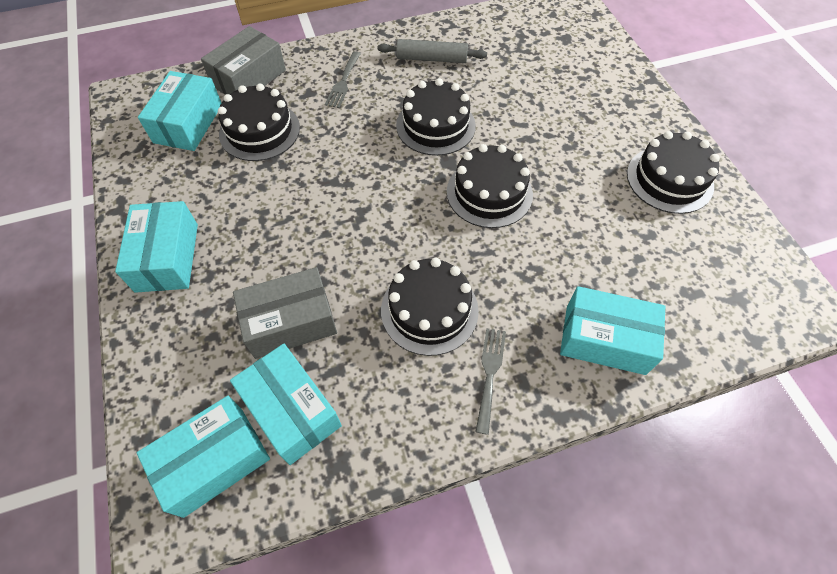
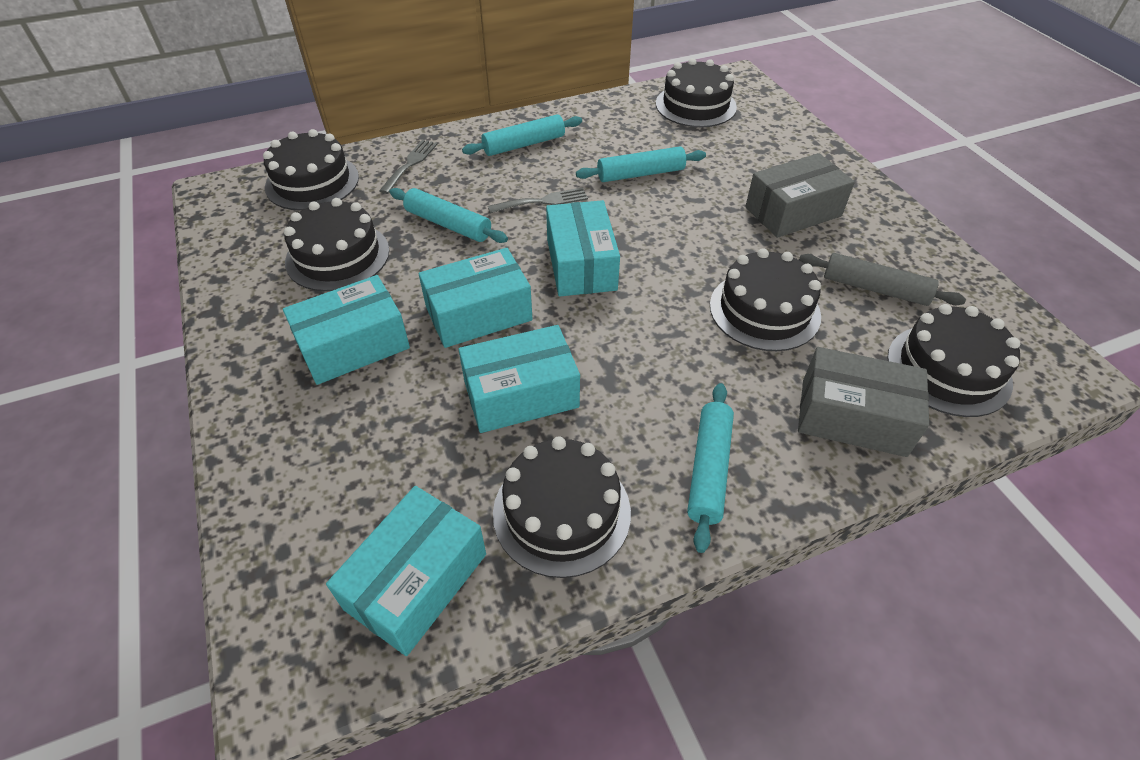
black cake: [218,83,300,161] [381,258,479,356] [396,78,476,156] [447,144,533,228] [627,131,720,214] = 5 -> [263,129,359,211] [284,198,389,292] [493,436,631,578] [656,58,737,127] [710,248,821,351] [887,304,1020,417] = 6
turquoise rolling pin: none = 0 -> [390,188,508,243] [462,114,582,156] [576,146,706,182] [687,383,734,553] = 4

